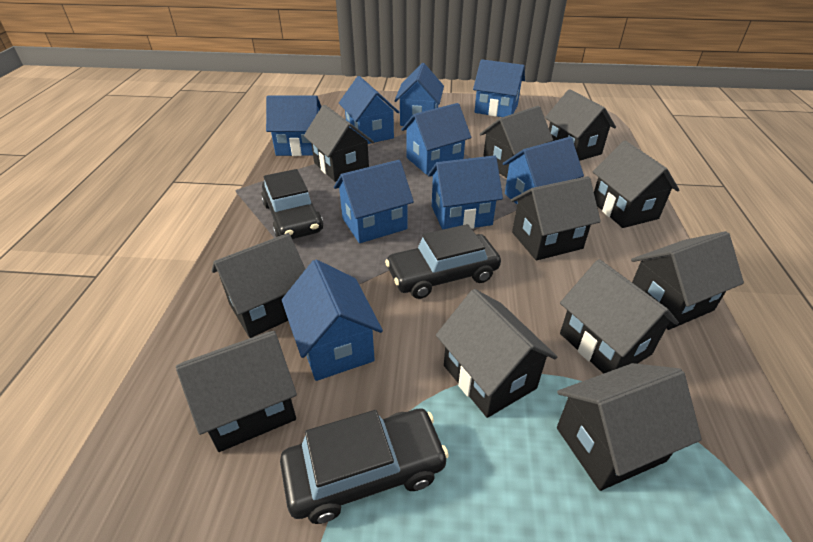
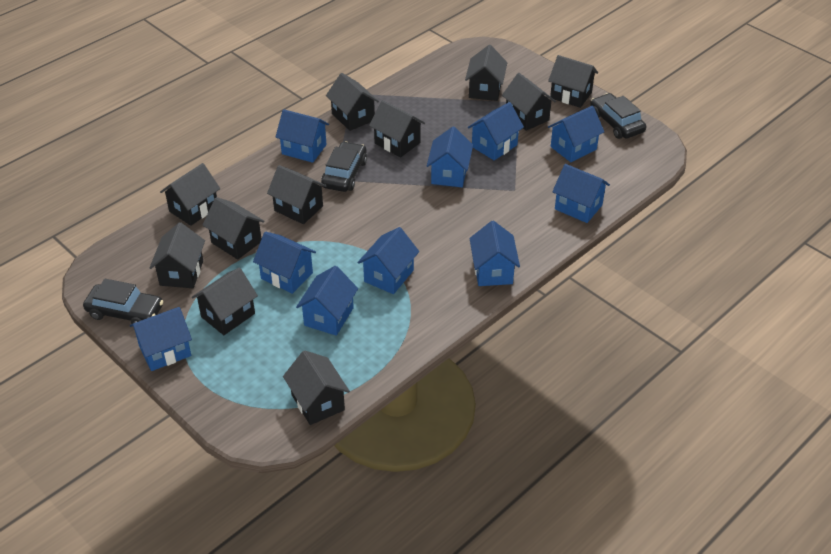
blue house: [266,95,322,156] [282,260,383,381] [334,160,414,243] [339,76,399,144] [394,63,444,126] [401,103,471,175] [428,155,503,230] [473,59,525,117] [503,137,584,204] = 9 -> [130,307,192,371] [253,232,316,294] [275,109,329,163] [296,266,358,336] [358,227,419,294] [427,127,473,187] [468,102,524,161] [469,221,520,286] [548,106,604,162] [552,164,610,223] = 10

